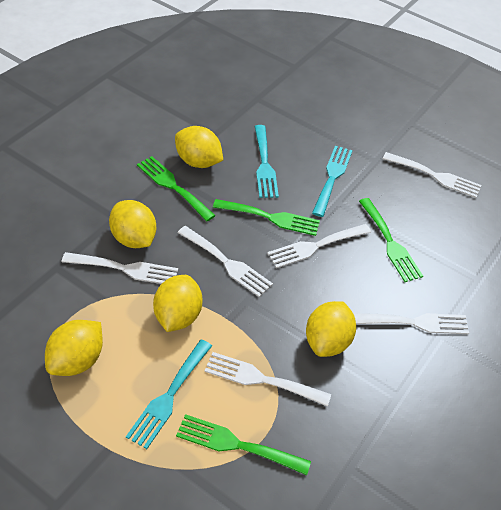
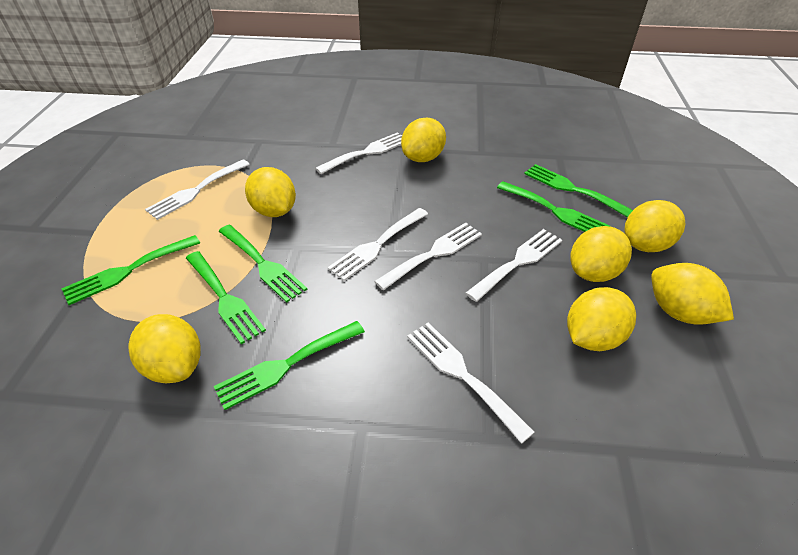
green fork: [137,156,216,221] [176,414,311,475] [213,199,320,236] [359,198,423,282] = 4 -> [61,235,200,305] [186,251,266,344] [214,321,365,410] [218,225,307,303] [497,181,610,232] [524,164,633,218] = 6
turquoise fork: [126,339,212,449] [255,125,279,198] [312,146,353,217] = 3 -> none = 0
yellow lemon: [45,320,103,376] [109,200,156,248] [153,275,202,332] [175,126,223,168] [306,301,356,357] = 5 -> [128,314,201,383] [245,167,296,217] [401,118,446,162] [567,287,636,351] [571,226,632,282] [624,200,686,252] [651,263,734,325] = 7

